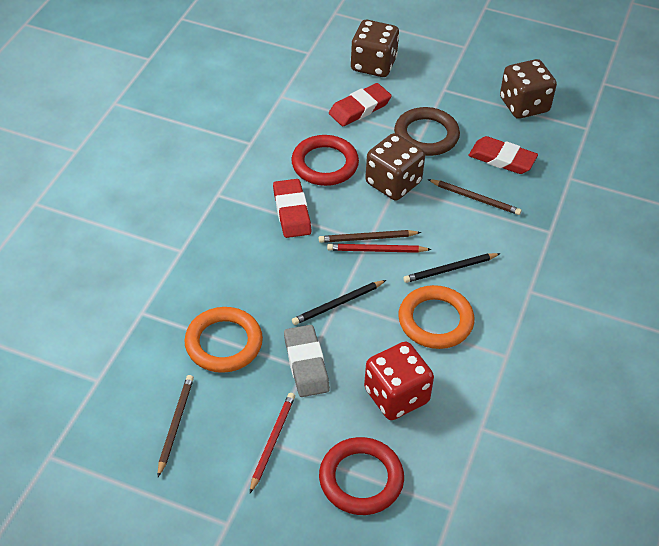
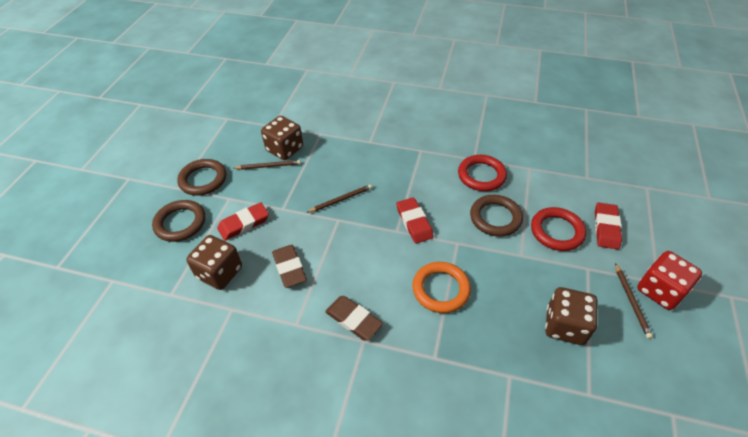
black pencil: [292,280,386,325] [403,253,501,283] = 2 -> none = 0
brown eraser: none = 0 -> [272,245,307,288] [325,296,383,340] = 2
brown ring: [394,107,460,156] = 1 -> [152,200,205,242] [177,159,226,196] [470,195,523,237] = 3
grey eraser: [284,325,330,397] = 1 -> none = 0
orange ring: [184,307,263,373] [398,285,475,349] = 2 -> [412,262,471,313] = 1
red pencil: [250,393,295,493] [327,244,432,253] = 2 -> none = 0

